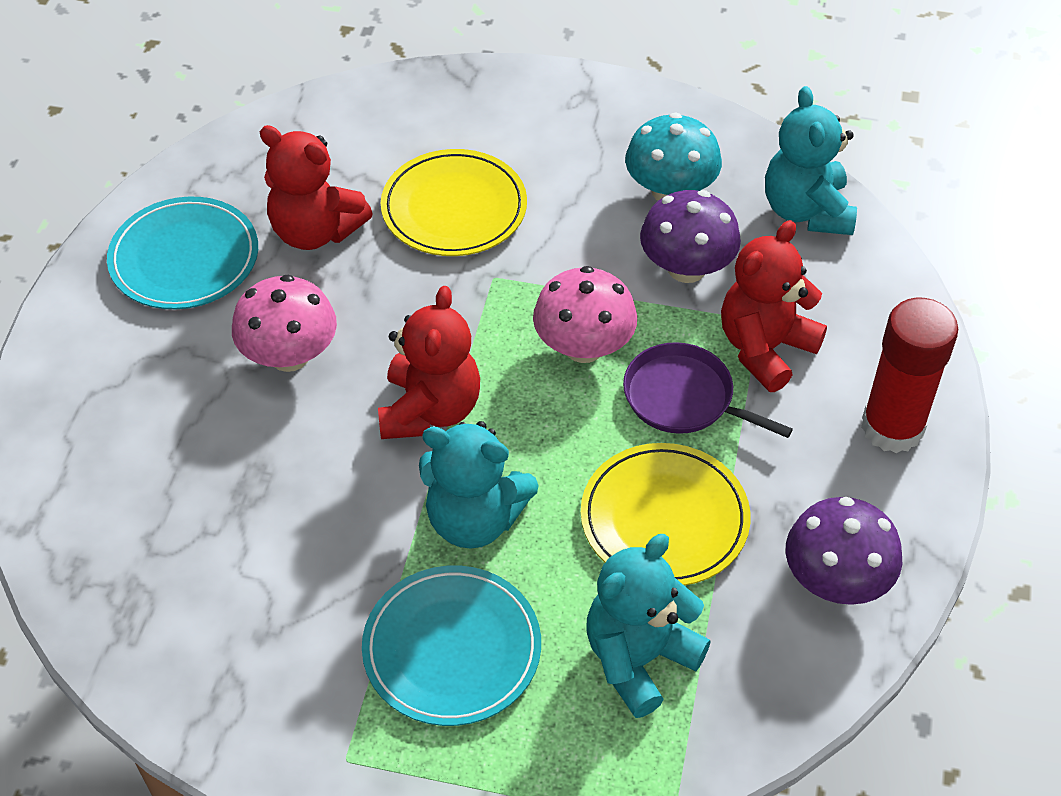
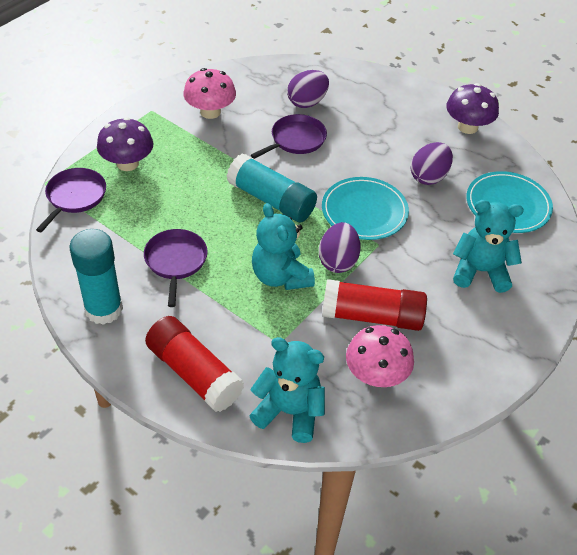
purple egg: none = 0 -> [287,70,329,108] [319,222,361,273] [411,142,453,185] = 3
purple pan: [623,342,793,438] = 1 -> [36,168,106,232] [144,229,208,307] [251,114,327,159] = 3
red glue stick: [861,298,958,453] = 1 -> [145,316,244,412] [322,279,427,331] = 2
red teddy bear: [260,125,373,250] [378,286,480,439] [721,220,827,392] = 3 -> none = 0
turquoise glue stick: none = 0 -> [69,229,123,325] [227,154,317,222] = 2
turquoise mushroom: [625,113,722,201] = 1 -> none = 0
yellow plate: [381,149,527,256] [581,443,751,586] = 2 -> none = 0

